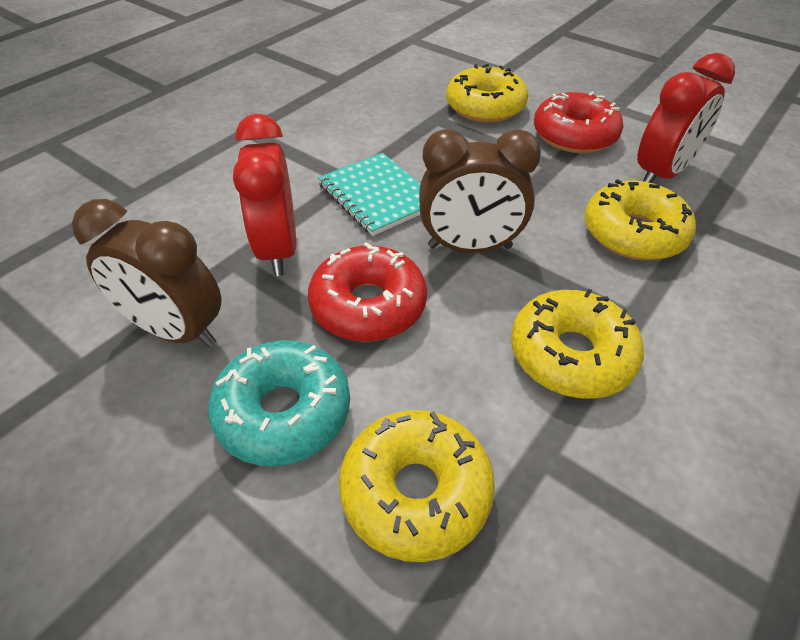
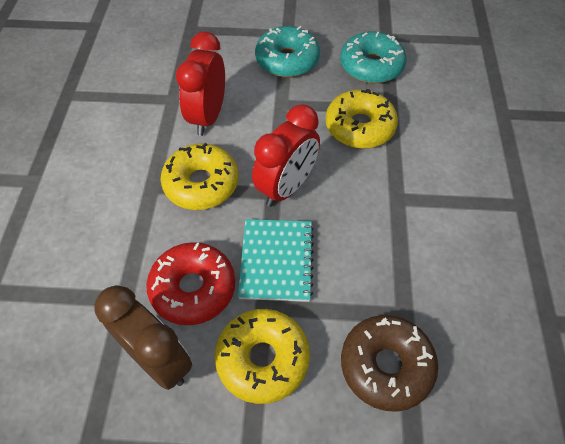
brown clock: [72,199,221,347] [419,129,541,252] = 2 -> [95,285,192,390] = 1
brown donut: none = 0 -> [341,315,438,412] = 1
red donut: [308,242,427,342] [534,91,623,153] = 2 -> [146,242,235,325] = 1
turquoise donut: [208,340,350,466] = 1 -> [255,26,320,77] [340,31,407,83] = 2
yellow donut: [339,410,495,562] [446,64,529,123] [511,289,644,399] [585,179,696,260] = 4 -> [160,143,239,210] [215,309,310,404] [326,89,398,149] = 3

